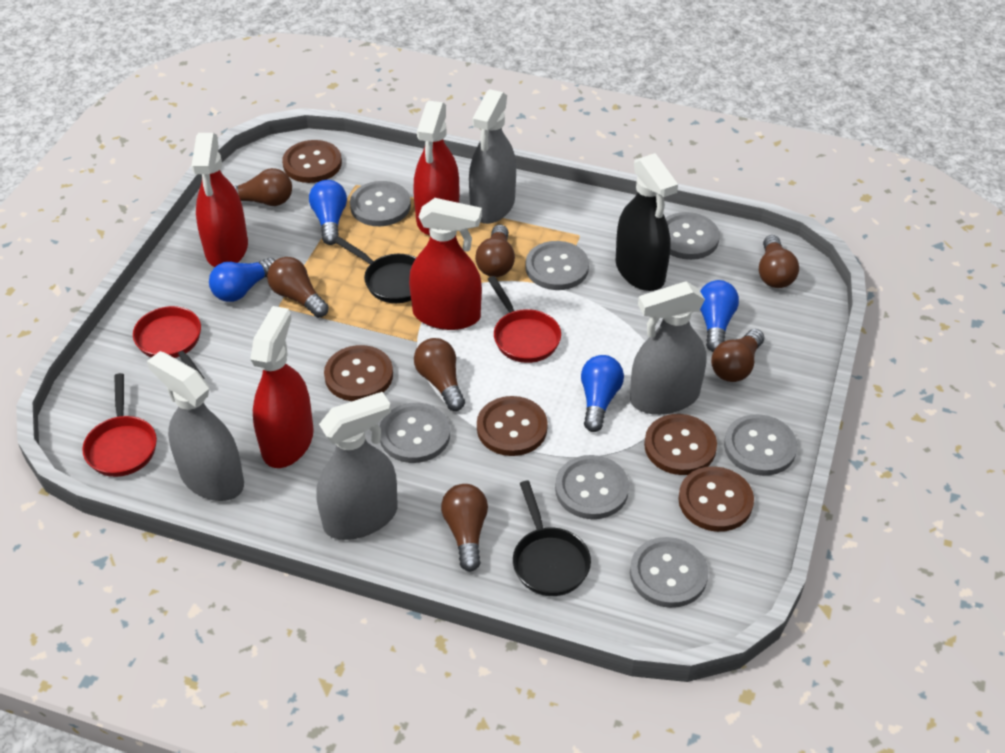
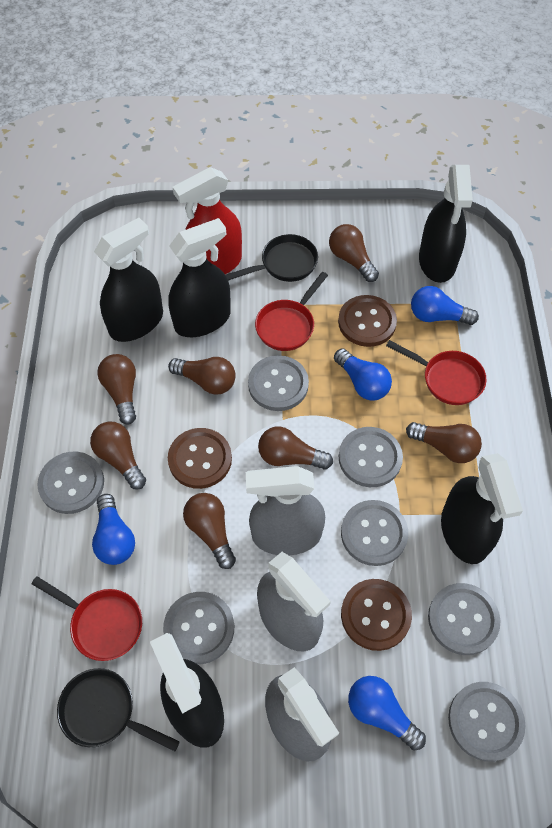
black spray bottle: [616,153,678,291] = 1 -> [94,218,163,342] [150,633,224,748] [168,218,231,337] [419,165,473,283] [441,453,523,564] = 5
brown button: [282,140,342,183] [324,345,393,401] [477,396,548,456] [644,414,717,475] [678,466,754,532] = 5 -> [168,428,232,489] [338,295,397,347] [341,579,412,651] = 3
grey spray bottle: [147,351,244,501] [316,392,398,540] [469,89,516,224] [630,281,707,415] = 4 -> [246,466,325,555] [257,552,331,651] [265,667,339,761] = 3
red spray bottle: [191,133,248,267] [250,306,314,468] [409,198,482,330] [413,101,459,235] = 4 -> [173,167,242,274] = 1

